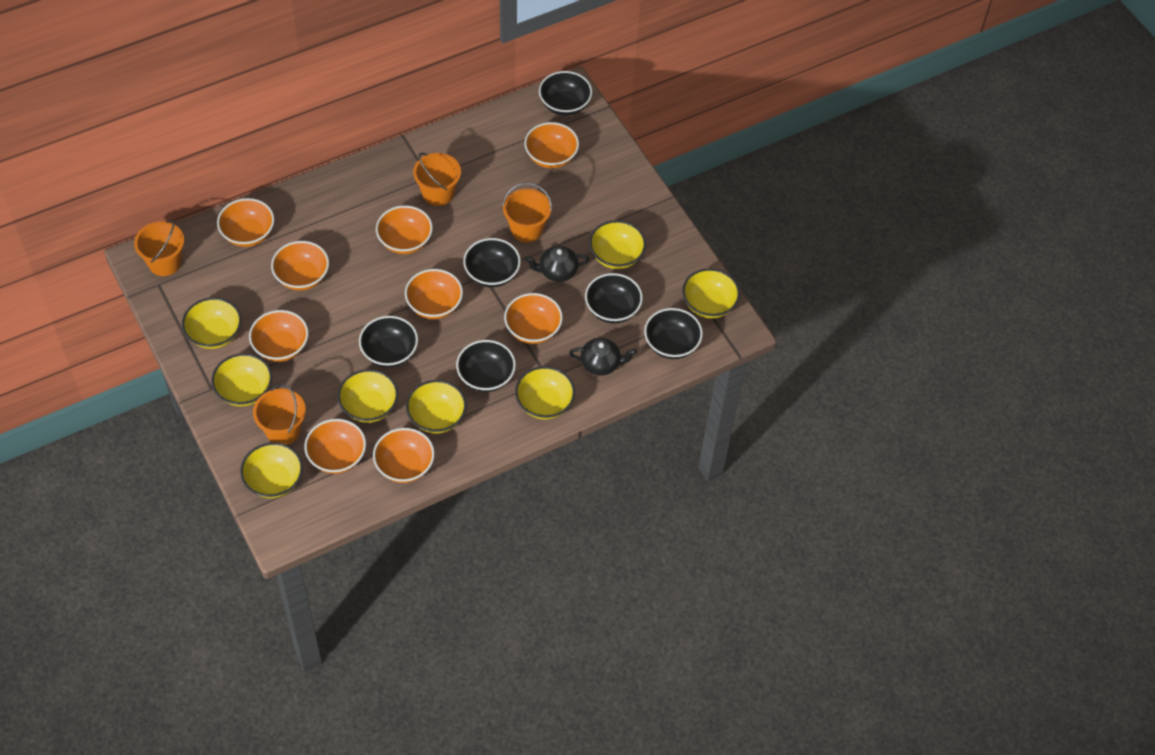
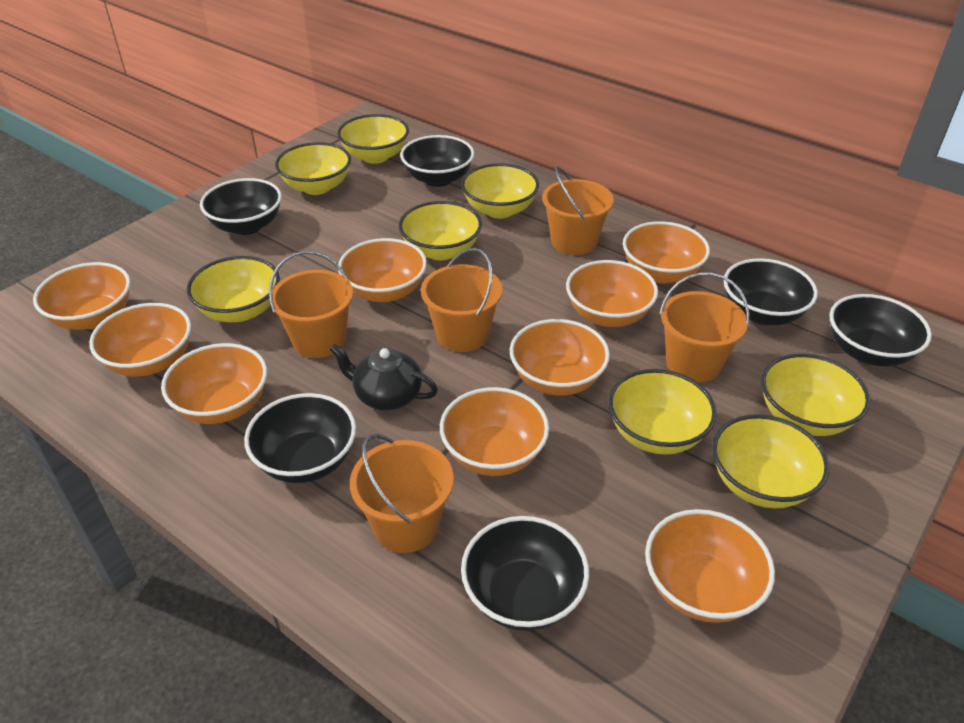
black teapot: [525,246,589,282] [569,338,637,375] = 2 -> [330,344,438,410] = 1
orange bucket: [134,219,184,276] [253,384,306,445] [413,153,461,206] [502,183,552,242] = 4 -> [269,251,353,358] [350,434,454,553] [421,248,503,352] [542,167,614,255] [660,272,750,383] = 5

